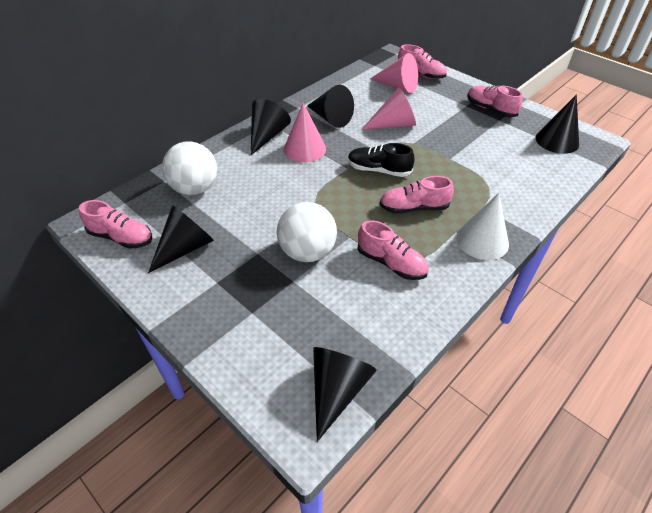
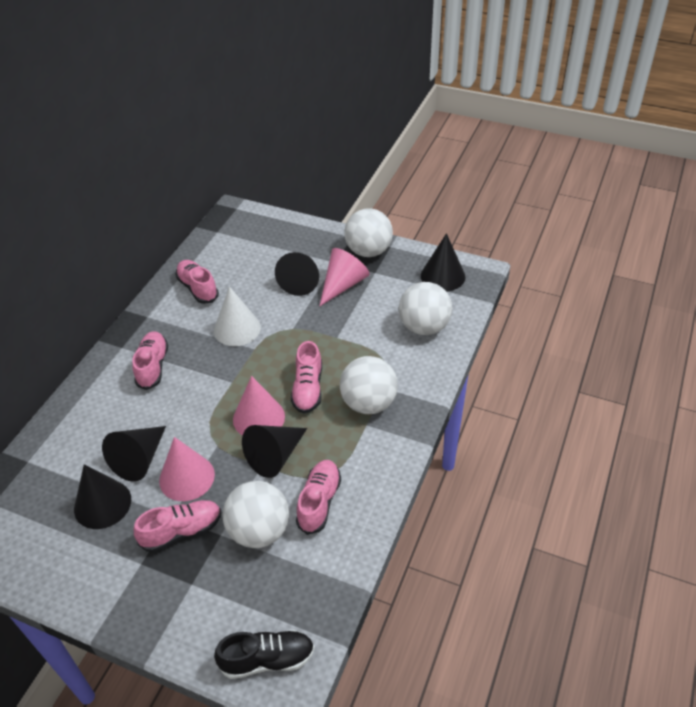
white ball: [162,141,217,195] [277,202,337,262] = 2 -> [222,481,289,548] [340,356,398,414] [344,208,393,257] [399,282,452,335] = 4

